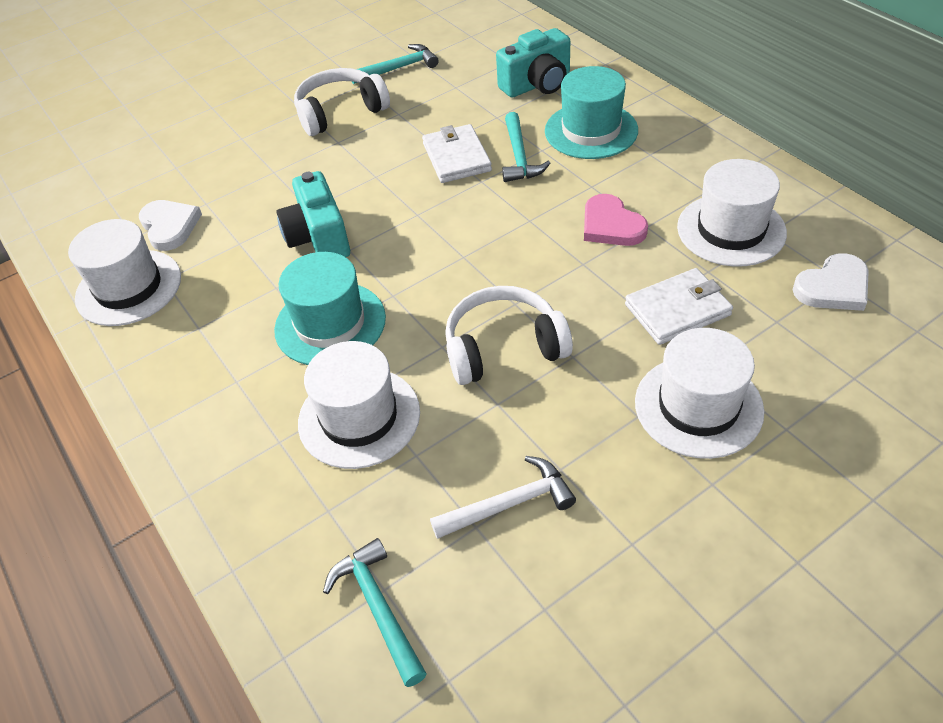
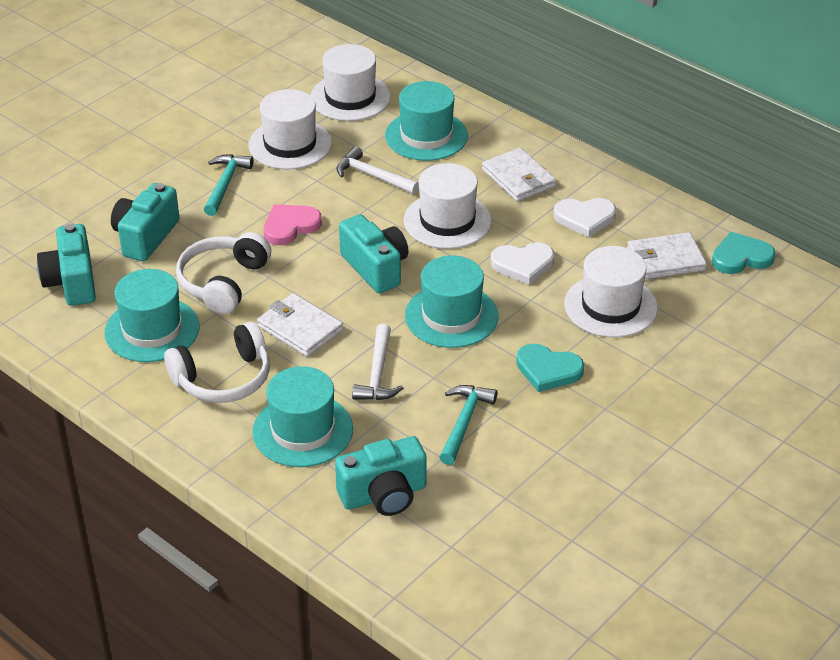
turquoise camera: [276,171,350,257] [496,28,570,98] = 2 -> [37,223,96,306] [111,183,180,261] [335,436,427,516] [339,214,409,294] = 4
turquoise hammer: [323,538,427,687] [352,44,439,84] [502,112,551,182] = 3 -> [204,154,253,216] [439,385,497,465] = 2
turquoise hat: [274,252,386,365] [545,66,638,159] = 2 -> [104,269,200,362] [252,366,353,467] [385,81,468,161] [405,256,498,348] = 4
turquoise heart: none = 0 -> [516,344,584,392] [712,232,776,274] = 2
white hammer: [430,456,576,539] = 1 -> [336,146,419,194] [352,324,403,400] = 2
white wallet: [422,124,492,183] [625,268,733,345] = 2 -> [257,293,343,357] [482,148,556,202] [627,232,707,279] = 3

